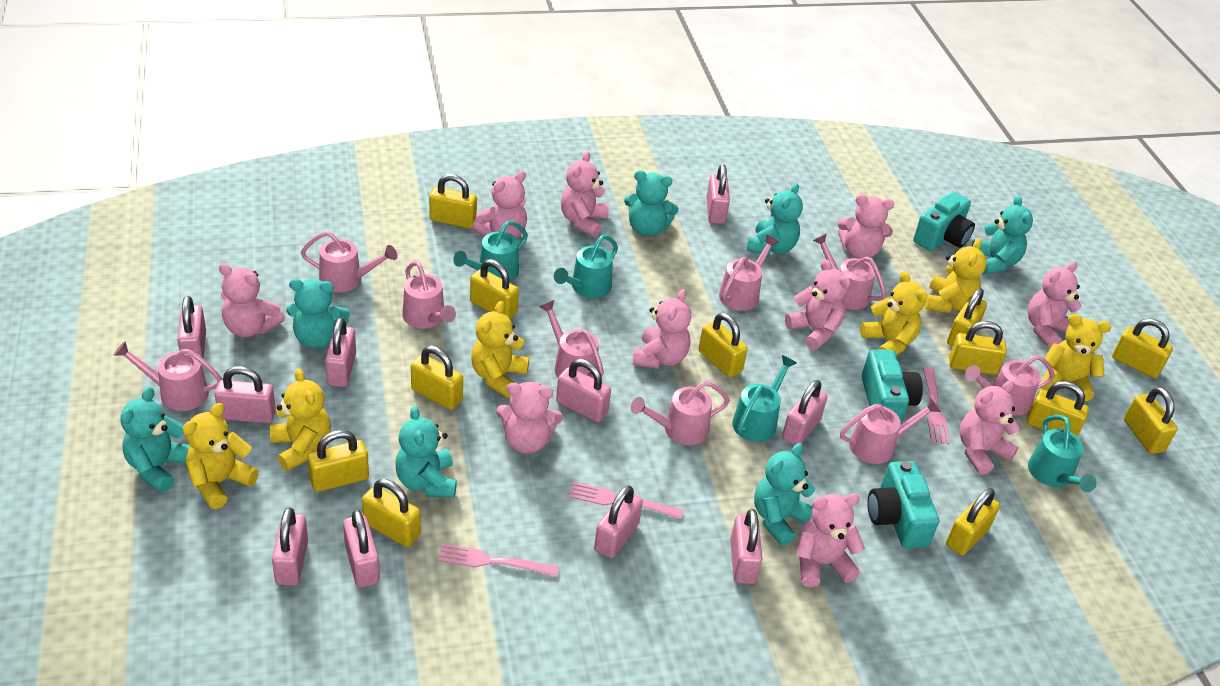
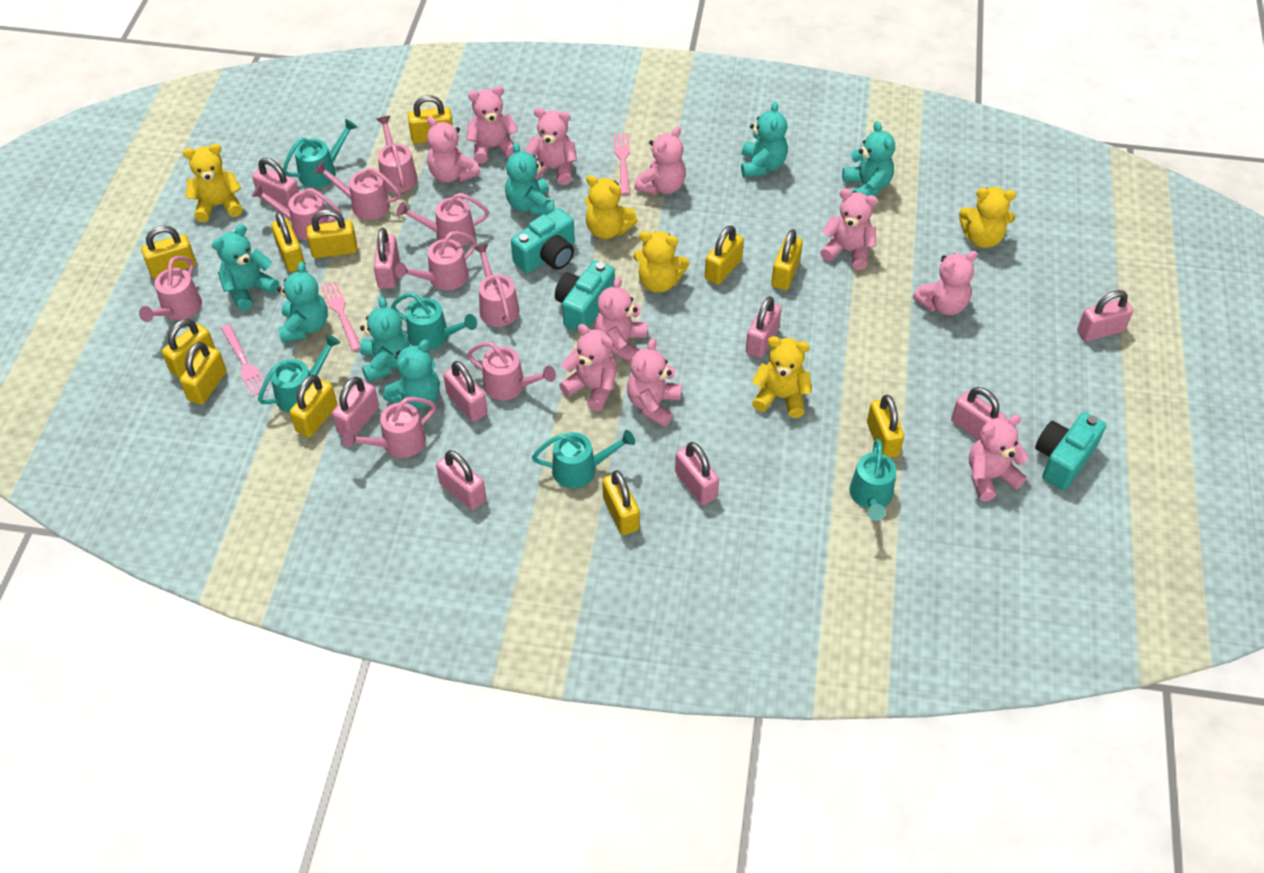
pink padlock: [177,296,206,359] [215,366,276,423] [272,507,308,586] [325,318,356,387] [343,510,380,588] [556,359,611,422] [594,485,643,558] [707,164,730,224] [730,509,762,584] [782,380,828,445] = 10 -> [252,158,299,209] [332,377,379,436] [373,228,399,289] [436,450,486,510] [444,361,487,422] [675,442,719,505] [746,296,781,358] [951,387,1007,440] [1077,290,1133,342] = 9
turquoise watering can: [453,221,528,282] [554,235,618,298] [732,355,797,442] [1028,415,1097,492] = 4 -> [258,334,340,413] [283,119,357,188] [391,293,477,351] [532,430,635,488] [849,439,897,521] = 5
yellow padlock: [308,430,369,492] [362,479,421,547] [411,346,463,410] [429,174,477,229] [470,259,519,319] [698,313,748,378] [946,488,1000,555] [947,288,987,346] [949,321,1007,375] [1026,381,1089,437] [1112,319,1173,378] [1124,387,1178,454] = 12 -> [141,226,196,278] [162,319,215,378] [180,342,226,405] [271,212,305,272] [290,375,337,437] [306,209,357,258] [408,95,453,144] [602,470,640,535] [705,225,744,285] [771,229,803,290] [867,395,904,458] = 11
yellow teddy bear: [182,403,259,509] [270,368,331,471] [471,301,529,398] [860,271,927,355] [924,238,987,313] [1041,314,1111,402] = 6 -> [183,144,242,222] [585,175,638,239] [633,231,689,293] [752,336,812,418] [959,187,1016,248] = 5

